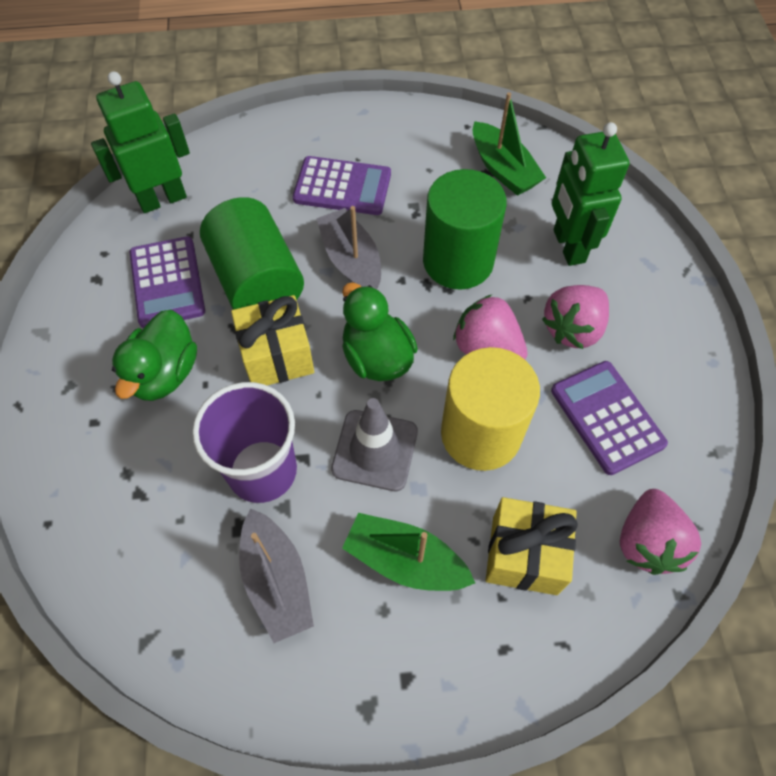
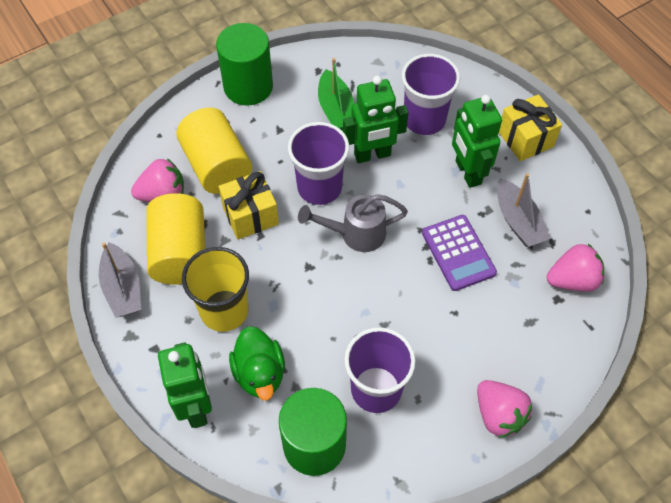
green boat: [342,513,475,591] [473,92,546,196] = 2 -> [318,58,354,130] = 1
green duck: [112,310,197,401] [342,282,418,381] = 2 -> [229,326,285,400] = 1
green robot: [91,71,190,213] [552,122,630,266] = 2 -> [158,342,212,428] [343,76,409,163] [452,95,502,188] = 3
grey traffic cone: [331,398,418,491] = 1 -> none = 0
grey watering can: none = 0 -> [298,194,408,252] = 1
purple calculator: [130,236,205,328] [293,156,391,215] [551,361,668,475] = 3 -> [422,215,497,291] = 1
purple cup: [192,382,297,503] = 1 -> [288,122,349,205] [344,327,416,413] [402,54,460,135] = 3
yellow cup: none = 0 -> [182,247,249,332] = 1
yellow cylinder: [441,347,540,471] = 1 -> [146,193,205,285] [176,107,252,194] = 2

